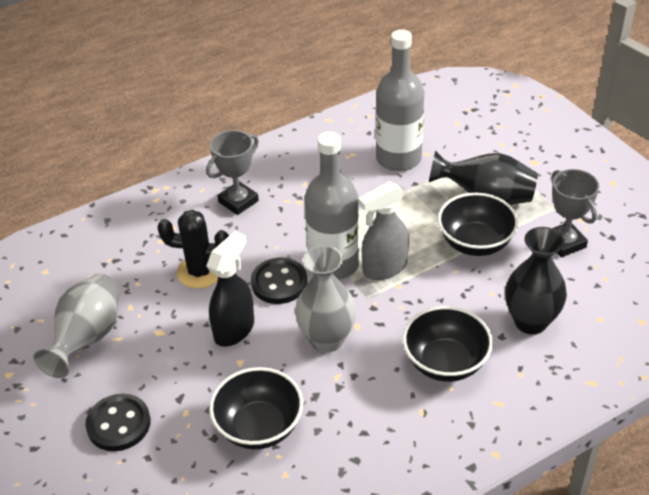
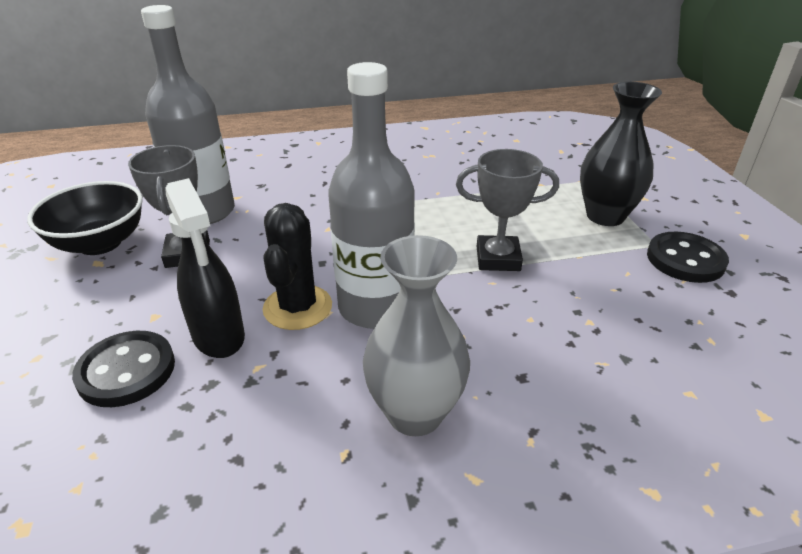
black bowl: [209,367,303,449] [403,306,493,382] [438,193,519,256] = 3 -> [27,181,143,255] = 1
black vase: [429,151,538,205] [505,227,567,334] = 2 -> [580,82,662,226] = 1
grey spray bottle: [358,181,409,280] = 1 -> none = 0
grey vase: [33,274,120,378] [295,245,356,353] = 2 -> [363,235,470,436] = 1

